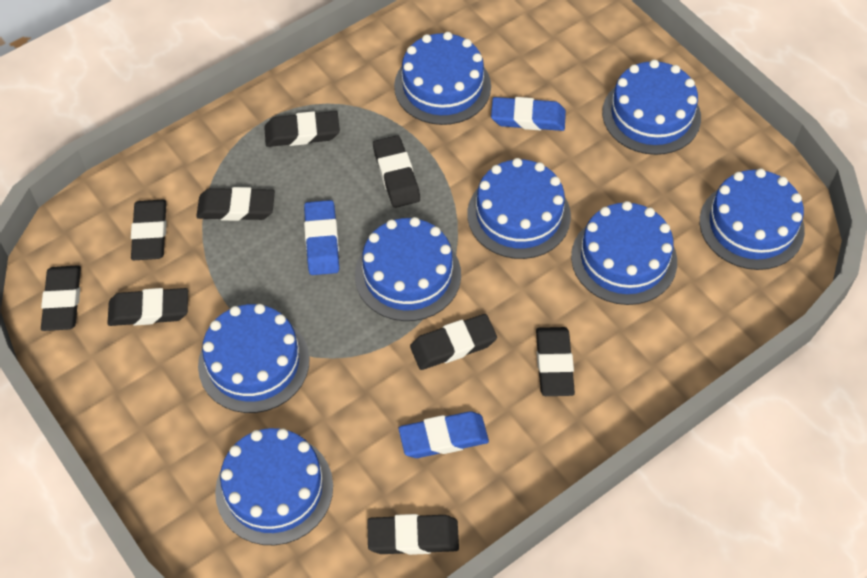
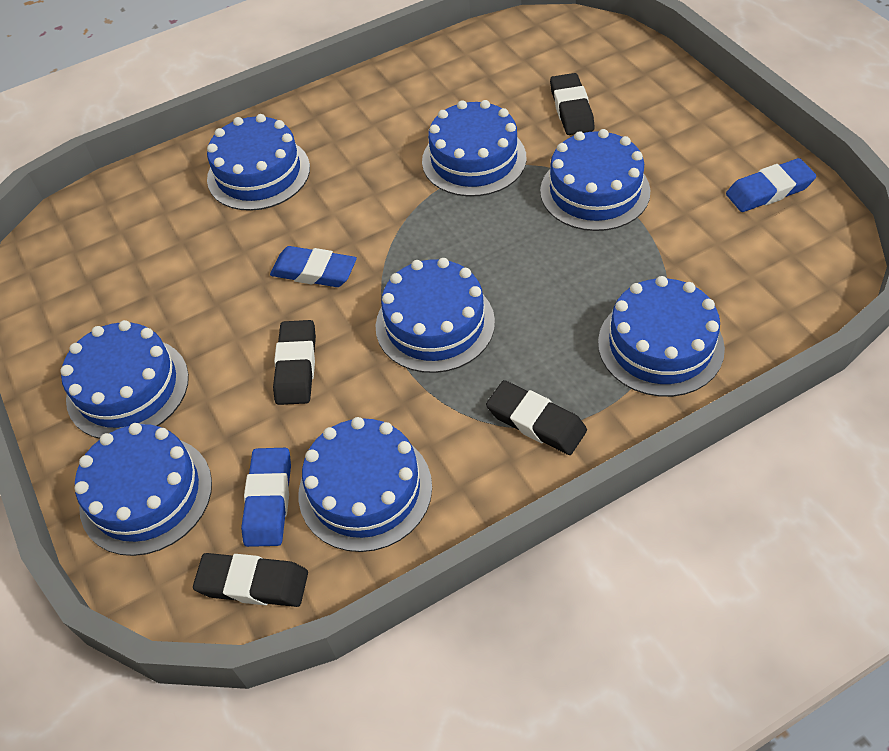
black eraser: [41,265,81,331] [107,288,188,326] [131,200,167,260] [196,187,275,221] [264,111,340,147] [367,514,459,555] [373,135,420,208] [410,314,497,370] [536,327,575,396] = 9 -> [193,553,308,607] [273,320,316,405] [486,380,587,455] [550,73,595,135] = 4

